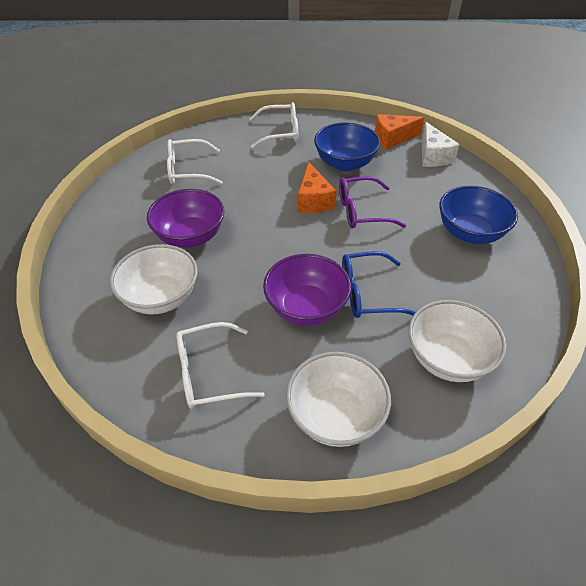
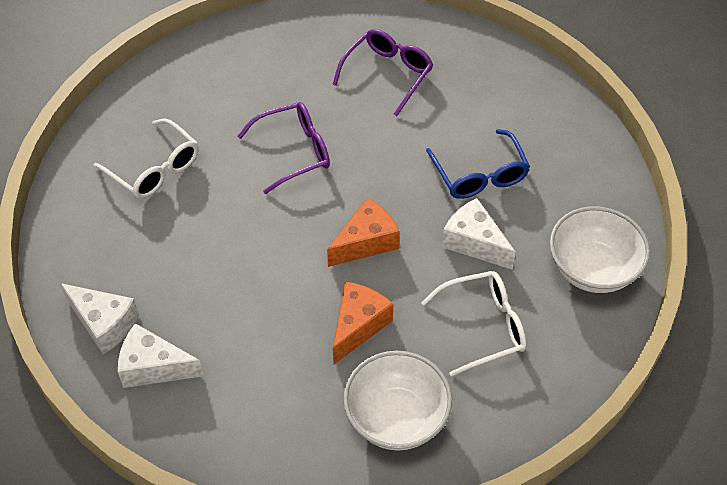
blue bowl: [314,123,380,171] [439,186,518,244] = 2 -> none = 0
purple bowl: [147,189,224,248] [263,254,351,326] = 2 -> none = 0
purple glasses: [339,176,406,228] = 1 -> [238,102,330,194] [332,29,433,116] = 2
white bowl: [110,244,198,314] [286,352,391,447] [409,300,507,382] = 3 -> [343,351,452,451] [550,206,650,293] = 2
white cheese: [422,122,460,167] = 1 -> [60,283,139,355] [118,323,203,388] [442,198,516,270] = 3
white glasses: [167,139,223,184] [176,322,265,409] [250,102,298,148] = 3 -> [94,119,199,199] [421,271,526,377] = 2

